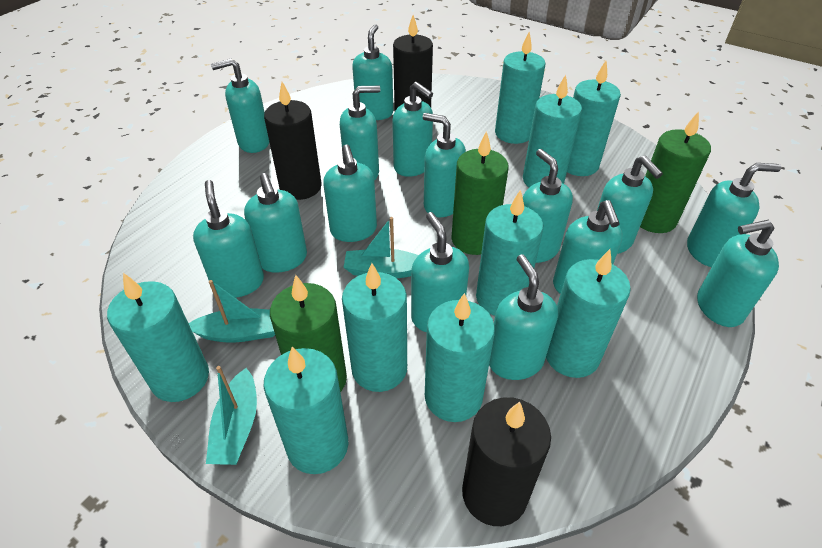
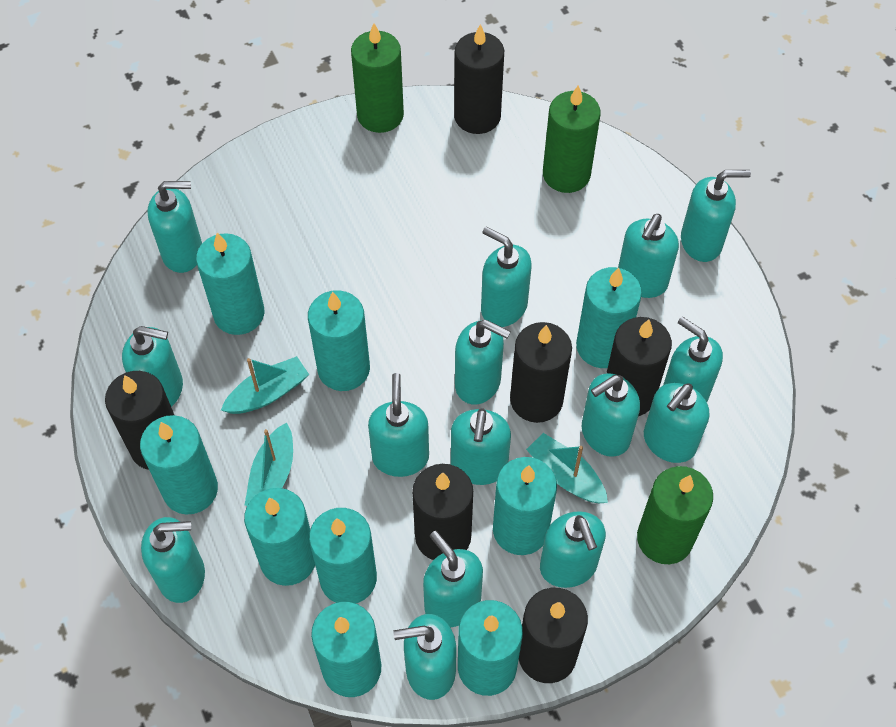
black candle: [264,82,322,200] [393,15,433,111] [462,397,551,526] = 3 -> [105,371,174,470] [412,464,473,560] [454,24,504,134] [510,322,572,423] [519,588,588,683] [606,317,672,416] = 6

